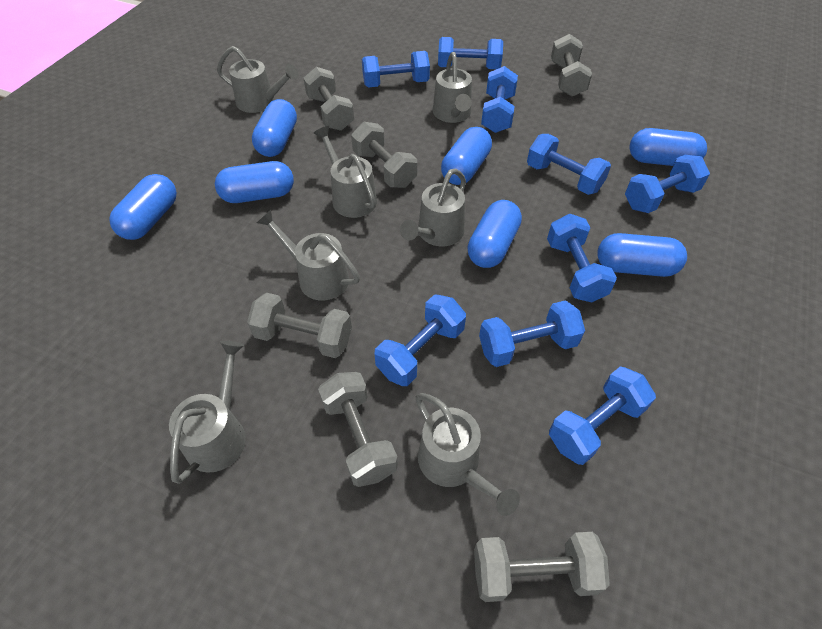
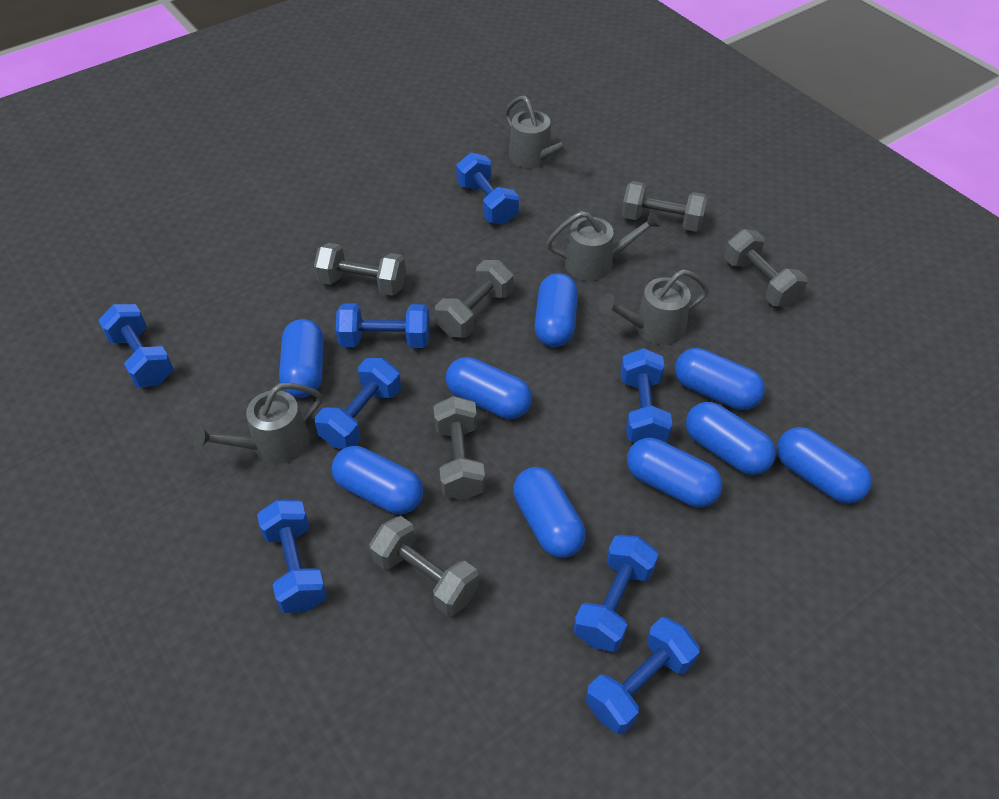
blue capsule: [109,174,177,240] [215,161,294,203] [252,99,297,157] [441,127,492,185] [467,200,522,268] [597,233,687,277] [629,128,707,166] = 7 -> [279,319,324,398] [332,446,423,514] [446,357,532,419] [513,467,586,558] [534,273,578,347] [627,438,722,507] [675,348,765,410] [686,402,776,475] [777,427,872,504] = 9
blue dumbbell: [362,51,430,87] [375,294,466,386] [438,37,503,69] [479,301,585,367] [481,66,518,133] [527,134,611,195] [547,214,617,303] [549,367,656,465] [625,155,710,213] = 9 -> [98,304,174,387] [257,500,327,613] [314,358,401,449] [336,303,430,348] [456,153,519,225] [573,535,659,652] [586,617,700,734] [620,348,672,443] = 8
grey watering can: [169,341,246,484] [217,46,299,113] [257,210,360,300] [314,126,377,218] [400,169,466,246] [415,393,520,516] [433,52,472,123] = 7 -> [192,383,322,464] [505,96,576,168] [546,211,661,281] [599,270,709,345] = 4

